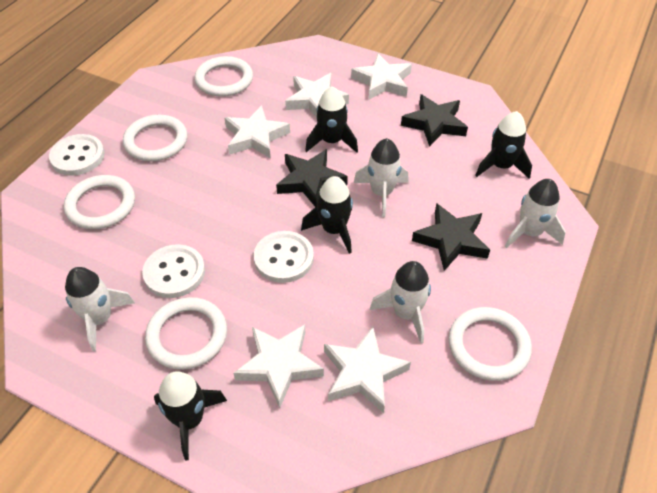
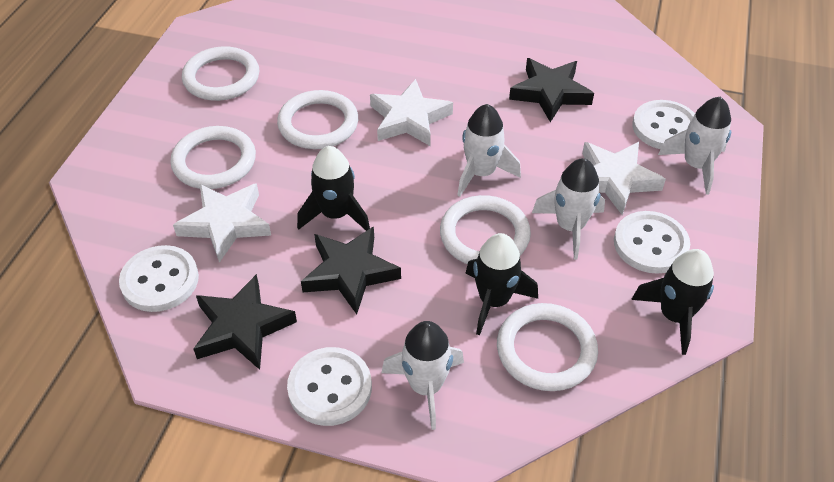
black rocket: [154,371,227,460] [301,176,353,254] [305,86,358,153] [475,111,532,179] = 4 -> [297,146,370,231] [466,233,538,335] [631,249,714,355] = 3
white button: [49,134,105,176] [142,244,205,298] [254,231,314,283] = 3 -> [119,245,199,312] [287,347,372,426] [614,211,690,274] [632,100,695,149] = 4
white star: [225,105,290,159] [233,324,324,408] [285,73,349,118] [324,327,411,413] [351,53,412,100] = 5 -> [173,183,271,263] [370,79,453,146] [582,142,666,215] = 3

